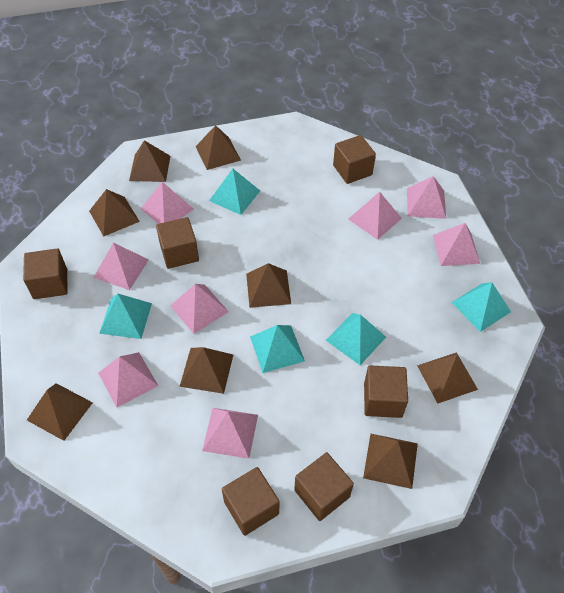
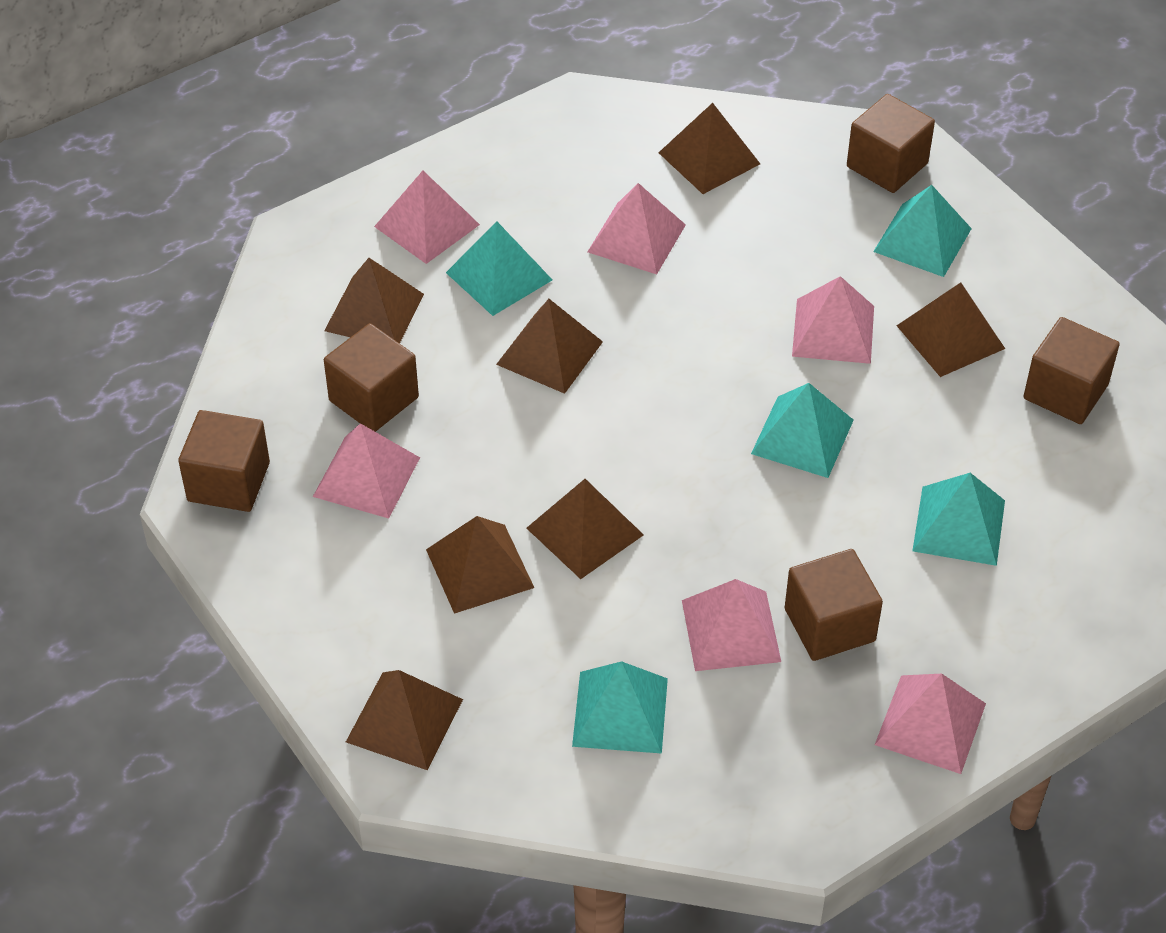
brown cube: [23,249,68,299] [156,217,199,269] [222,467,279,536] [294,452,354,521] [333,135,376,184] [364,365,408,418] = 6 -> [178,410,270,512] [324,323,419,432] [785,549,883,661] [847,94,935,193] [1023,317,1120,424] = 5
brown pyramid: [27,383,93,441] [89,189,140,236] [129,140,170,182] [180,347,233,394] [195,125,241,170] [246,263,291,308] [363,434,418,489] [417,352,478,404] = 8 -> [324,258,424,344] [346,670,463,770] [426,516,534,614] [496,299,603,394] [526,479,644,579] [659,103,760,194] [897,283,1005,377] = 7
pink pyramid: [93,243,149,290] [98,352,158,407] [141,182,194,224] [170,284,229,334] [202,408,258,459] [348,192,402,240] [407,176,446,219] [433,223,480,266] = 8 -> [313,423,420,519] [374,171,480,264] [587,183,686,274] [682,579,781,671] [792,276,874,364] [875,674,986,774] = 6

